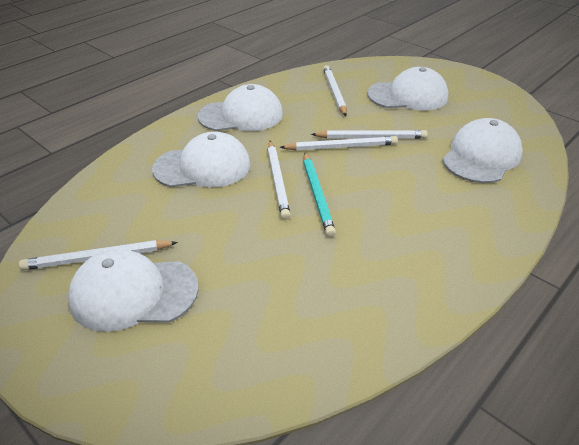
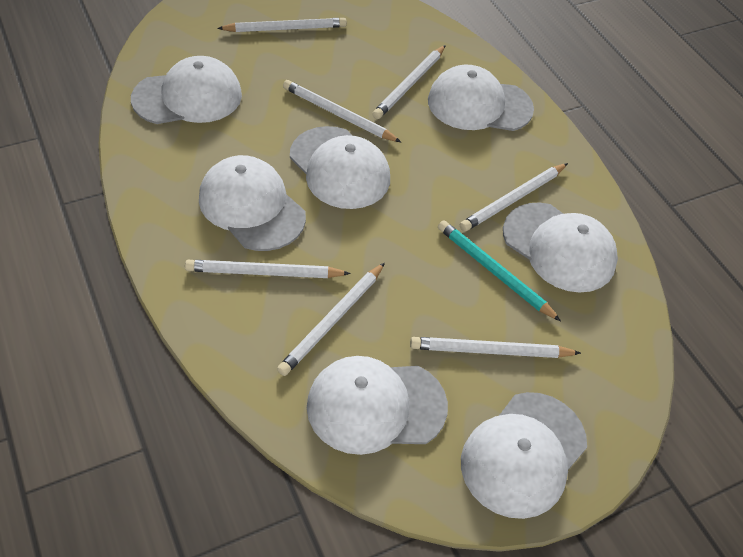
white cap: [68,249,199,332] [152,131,250,187] [198,84,283,131] [367,67,448,111] [442,118,523,183] = 5 -> [131,56,242,124] [199,155,306,251] [290,126,390,209] [307,356,448,455] [428,65,534,131] [461,392,587,519] [503,202,618,293] = 7
white pencil: [19,240,178,270] [268,141,291,220] [280,136,398,150] [311,130,428,139] [323,65,347,116] = 5 -> [185,260,351,278] [217,18,347,32] [277,263,385,376] [283,80,401,142] [372,45,446,119] [410,337,581,358] [460,163,568,231] = 7

